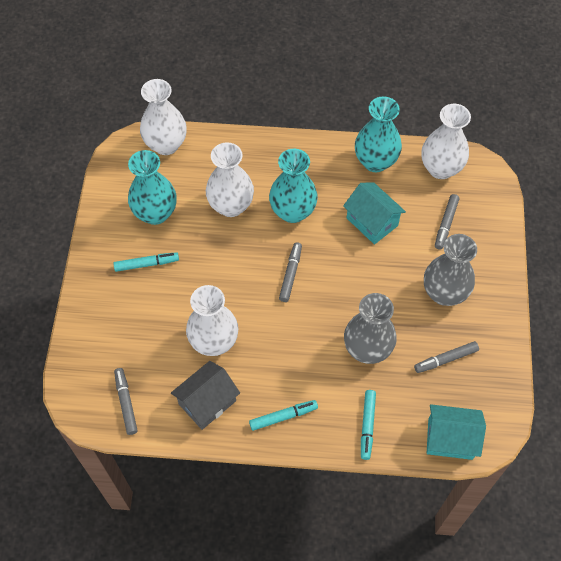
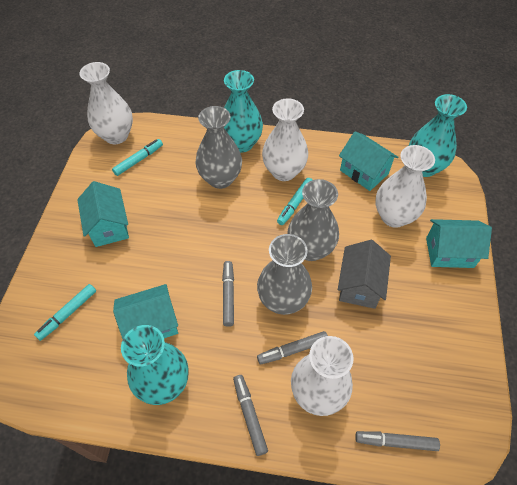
grey vase: [344,293,397,364] [424,234,477,306] = 2 -> [195,106,242,189] [257,234,312,315] [287,179,339,261] = 3
turquoise house: [343,182,406,245] [427,404,486,460] = 2 -> [77,181,129,247] [113,284,178,339] [339,131,398,191] [426,219,492,268] = 4

